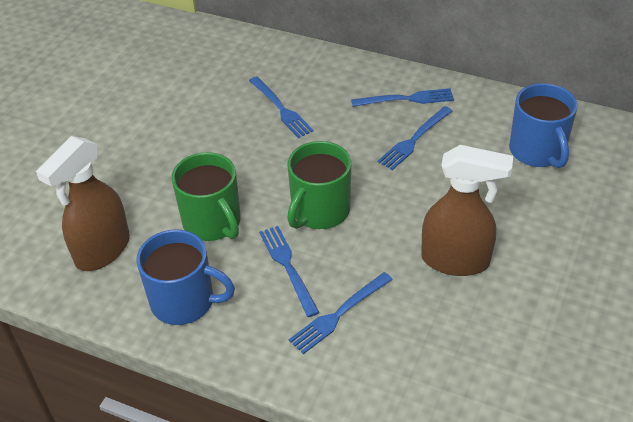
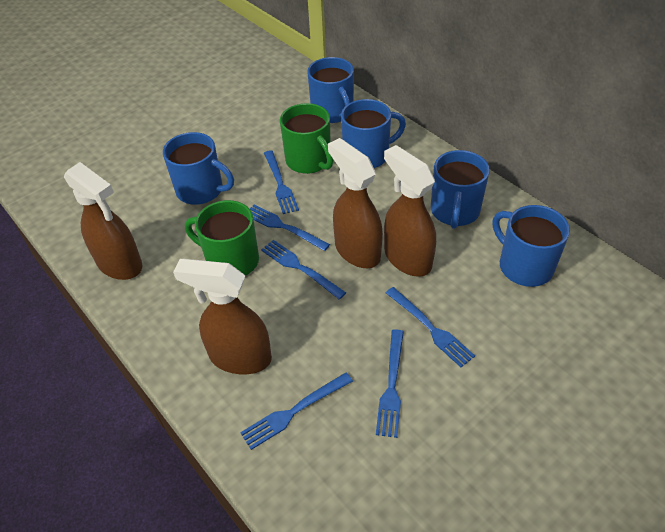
blue fork: [249,76,313,138] [259,226,320,317] [289,272,393,354] [351,88,454,107] [377,106,452,170] = 5 -> [240,373,353,450] [250,204,330,251] [261,240,346,300] [264,150,299,214] [376,329,404,438] [386,287,475,367] = 6
blue mug: [136,229,235,325] [509,83,578,168] = 2 -> [163,132,234,205] [307,57,354,123] [341,99,406,168] [431,150,490,229] [493,205,570,287] = 5
brown spray bottle: [36,136,130,271] [421,145,513,276] = 2 -> [64,162,142,280] [173,259,272,374] [328,138,383,268] [384,145,436,277] = 4

